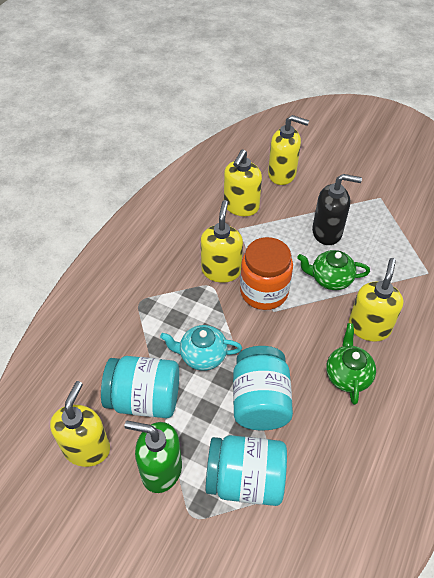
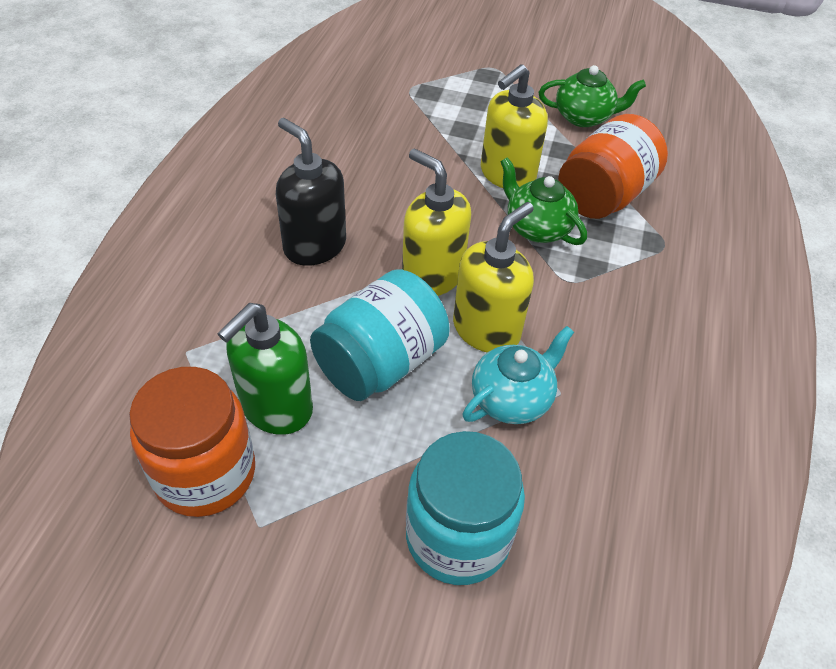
orange jar: [240,237,293,310] = 1 -> [129,367,255,517] [558,114,668,219] = 2
turquoise jar: [101,356,179,418] [206,435,287,506] [233,346,293,430] = 3 -> [310,269,450,401] [406,431,525,585] = 2
yellow soap dispenser: [50,381,110,467] [201,200,243,283] [224,149,262,216] [268,115,309,185] [349,258,403,342] = 5 -> [402,149,471,296] [453,202,534,352] [481,64,548,188] = 3

